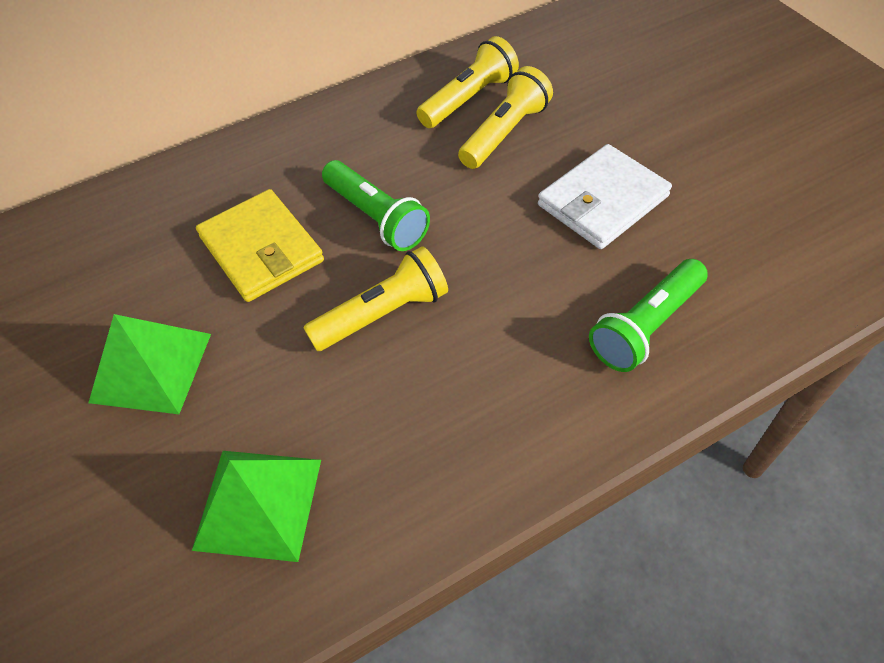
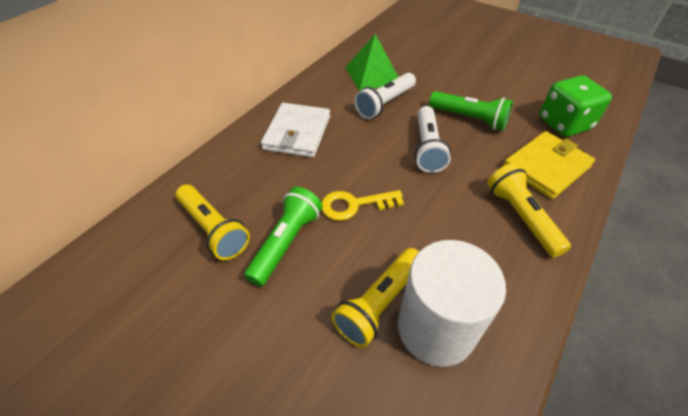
green dice: none = 0 -> [539,75,612,137] = 1
green pyramid: [88,314,211,414] [192,451,321,562] = 2 -> [345,34,398,91] = 1
white cylinder: none = 0 -> [398,240,506,367] = 1
white flashlight: none = 0 -> [354,73,416,119] [415,106,451,173] = 2
yellow key: none = 0 -> [321,190,404,221] = 1

